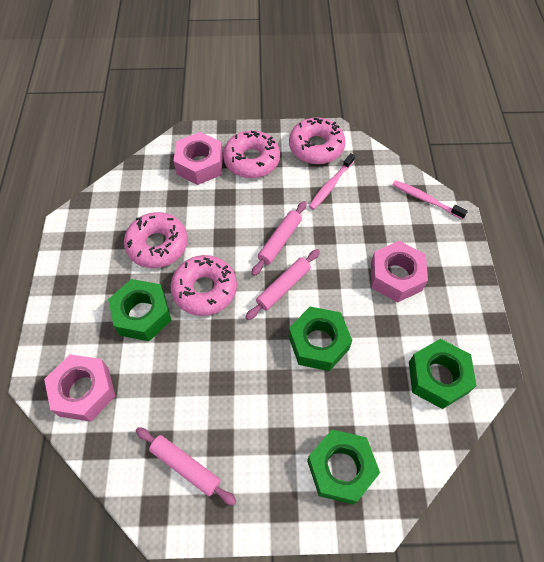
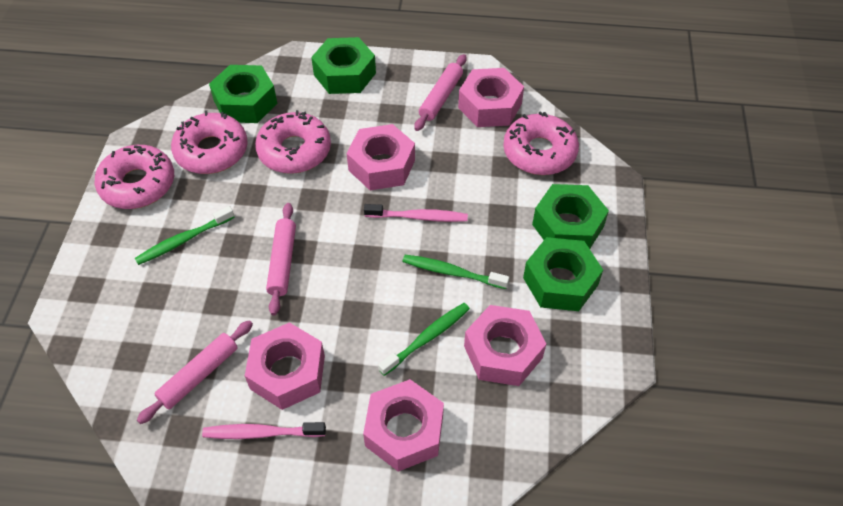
green toothbrush: none = 0 -> [135,206,235,265] [378,303,470,376] [402,255,509,289] = 3
pink nut: [44,354,115,422] [174,132,223,185] [371,241,428,303] = 3 -> [245,322,325,410] [347,124,415,190] [363,379,444,472] [458,68,524,127] [464,305,546,386] = 5

